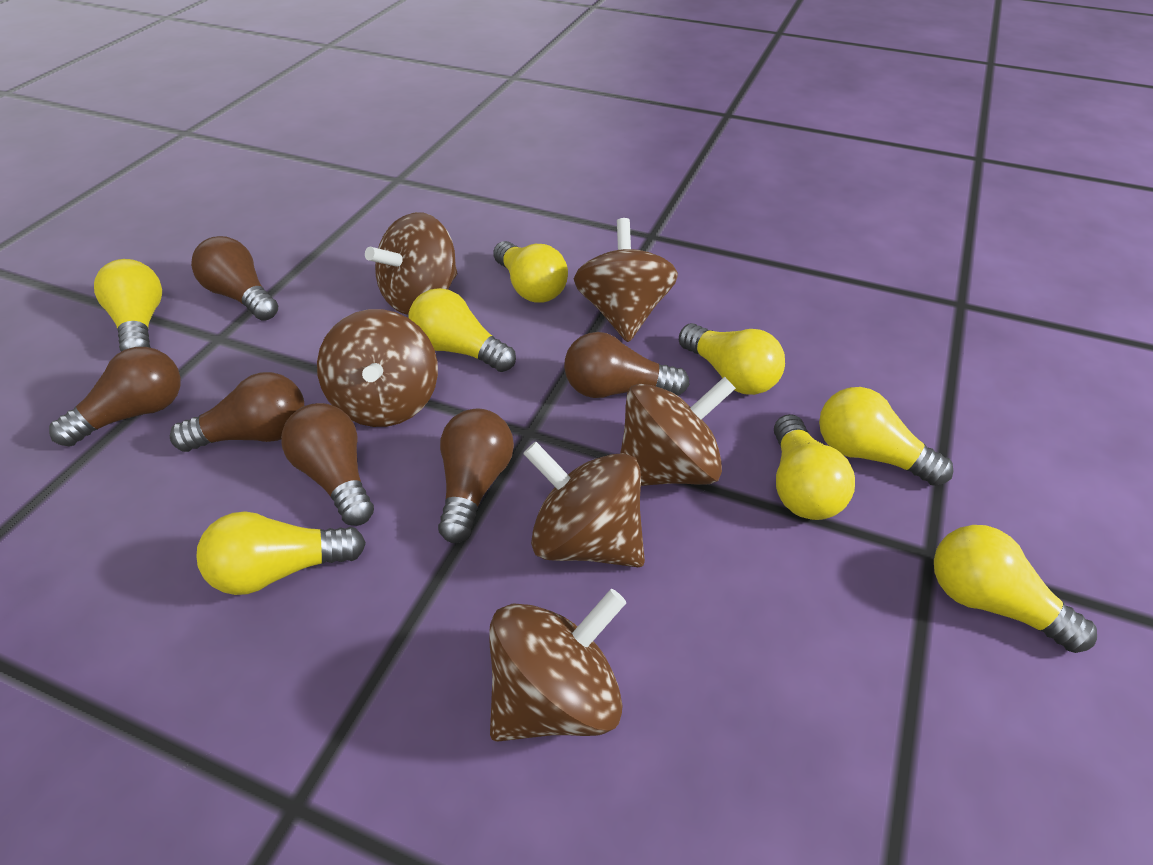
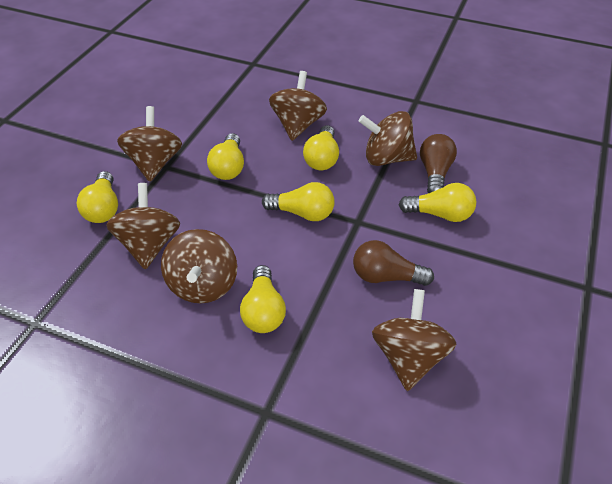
brown light bulb: [49,347,181,447] [170,372,304,452] [191,236,278,321] [281,403,374,526] [438,408,514,543] [564,332,690,398] = 6 -> [353,240,434,286] [420,134,457,193] = 2
yellow light bulb: [94,259,162,352] [196,511,366,595] [408,288,516,372] [493,241,568,302] [679,323,785,395] [774,414,855,520] [819,387,953,486] [934,525,1097,653] = 8 -> [77,171,118,223] [207,133,244,180] [240,265,286,333] [262,182,335,221] [303,125,339,170] [399,183,476,222] = 6

